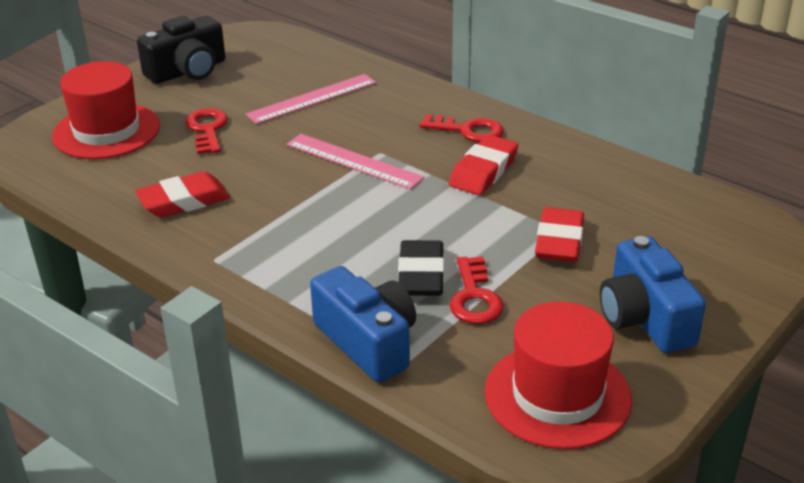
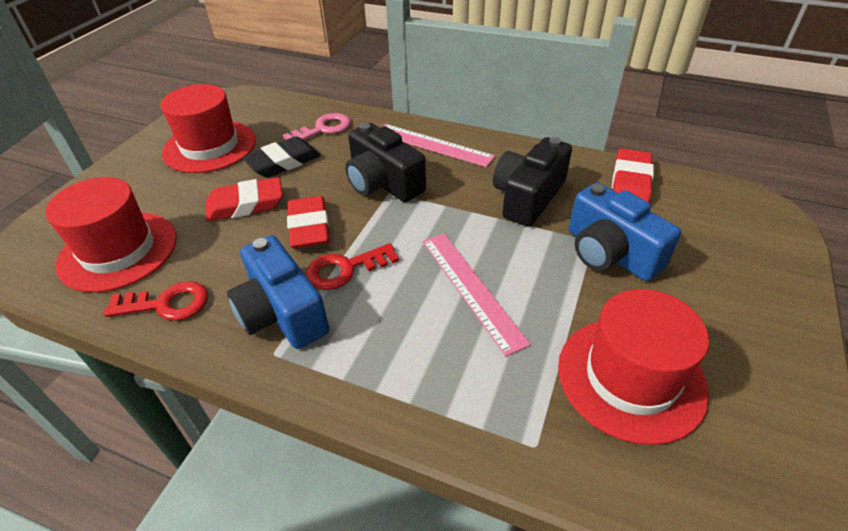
black camera: [137,16,225,84] = 1 -> [345,123,426,202] [493,137,572,227] = 2
pink key: none = 0 -> [283,113,351,140] = 1
red hat: [52,61,160,159] [485,302,632,449] = 2 -> [45,177,177,293] [161,84,256,173] [558,289,709,445] = 3
red key: [185,108,228,154] [420,114,504,142] [450,256,504,324] = 3 -> [104,281,208,321] [306,243,399,290] = 2

